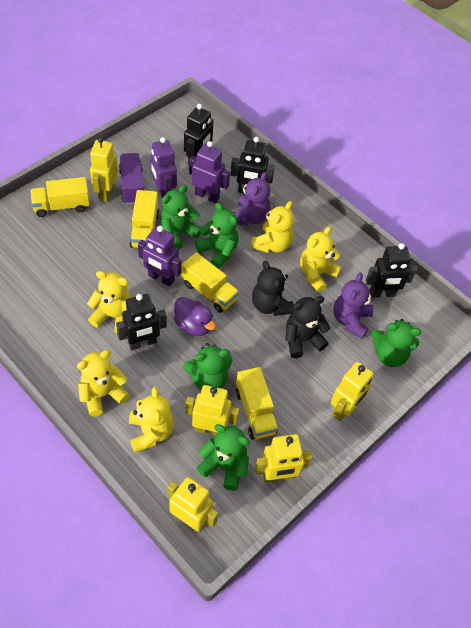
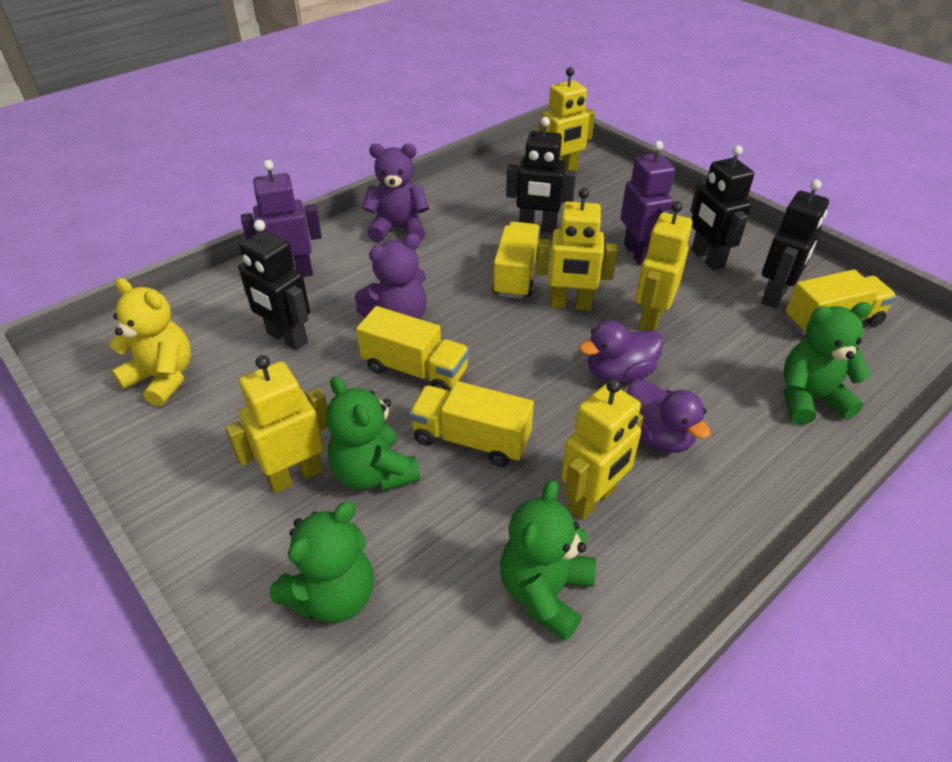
black teddy bear: [252,261,294,316] [285,296,330,358] = 2 -> none = 0
green teddy bear: [160,185,201,249] [183,343,232,390] [195,203,239,269] [196,424,249,491] [371,319,421,367] = 5 -> [270,501,374,623] [326,376,421,492] [500,480,596,642] [784,302,872,425] = 4
purple duck: [174,297,216,336] = 1 -> [579,321,664,383] [627,379,711,453] = 2
purple robot: [138,226,181,286] [150,137,177,198] [189,141,230,203] = 3 -> [241,160,322,277] [621,141,675,265] = 2
purple truck: [119,153,144,204] = 1 -> none = 0
yellow teddy bear: [77,350,130,417] [87,271,131,333] [129,387,174,453] [251,201,294,253] [300,226,341,292] = 5 -> [109,278,191,407] = 1

